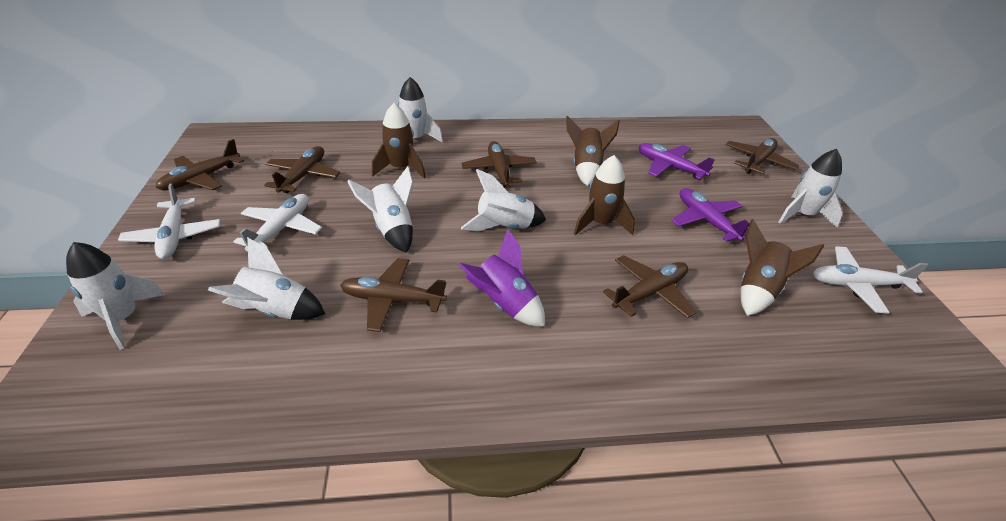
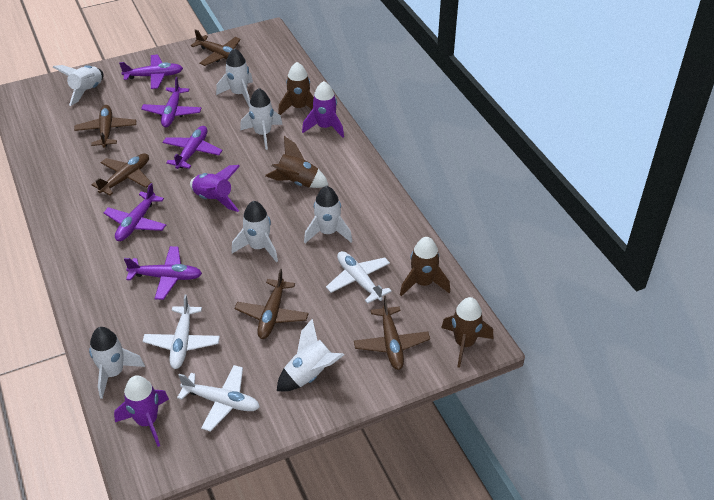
brown plane: [156,139,244,190] [264,146,340,193] [340,258,447,332] [461,141,537,187] [603,255,696,319] [725,138,799,174] = 6 -> [74,105,136,148] [92,153,151,195] [191,29,241,66] [235,269,309,339] [354,296,430,370] = 5
purple plane: [639,143,715,179] [671,188,750,242] = 2 -> [103,183,166,241] [119,54,183,89] [124,246,202,300] [141,77,201,127] [162,126,223,169] = 5
purple rocket: [458,229,545,327] = 1 -> [114,375,169,447] [190,165,240,212] [302,81,344,138] = 3
white rocket: [66,242,165,350] [208,237,325,320] [347,166,413,253] [398,77,443,142] [461,169,546,231] [778,149,843,228] = 6 -> [53,65,104,106] [89,327,145,399] [216,48,253,106] [232,201,278,262] [240,88,283,150] [277,318,344,391] [304,186,352,243] = 7

